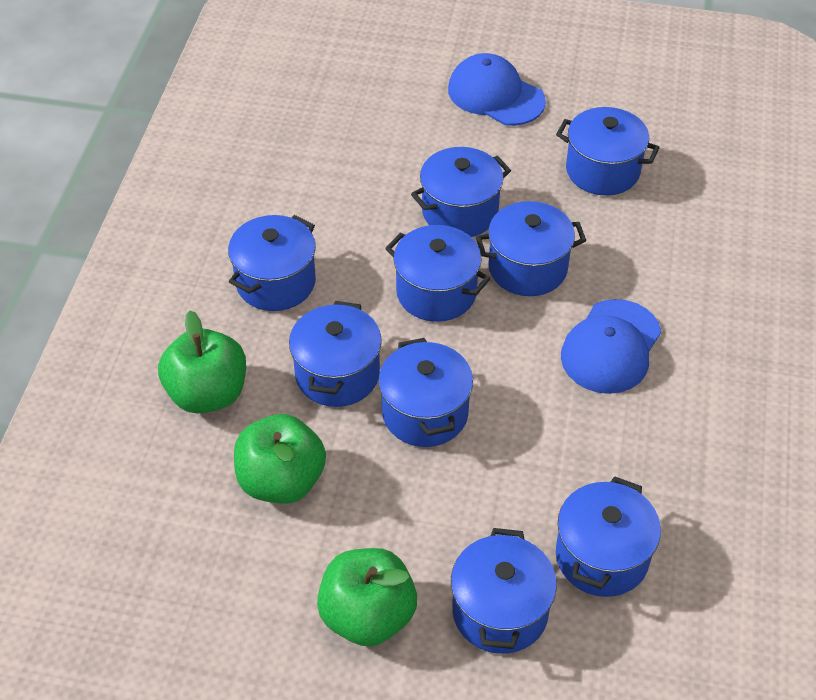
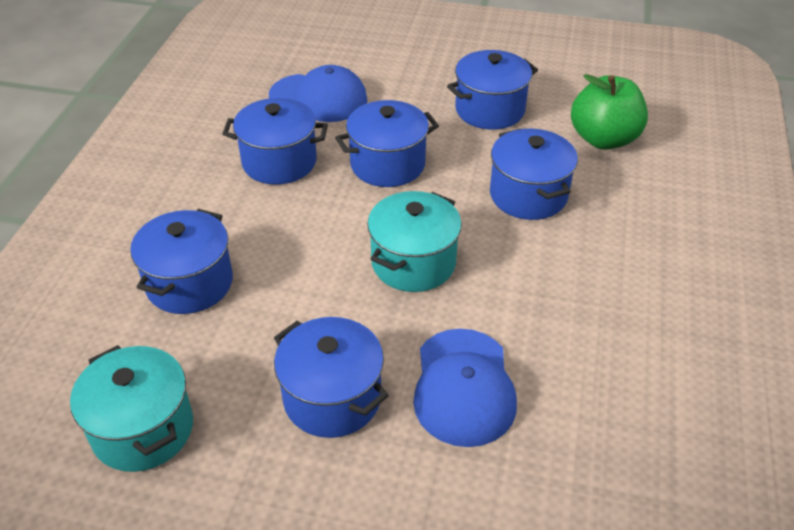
blue pot: [228,215,316,311] [289,301,382,407] [378,338,473,447] [385,225,490,322] [411,147,511,237] [451,528,557,654] [476,201,586,296] [556,107,660,196] [556,476,661,597] = 9 -> [130,209,233,314] [222,98,328,185] [274,317,389,438] [335,100,439,187] [447,50,538,130] [490,129,578,220] = 6
green apple: [158,310,246,413] [234,414,326,504] [317,548,417,647] = 3 -> [571,74,648,150] = 1
turquoise pot: none = 0 -> [70,345,193,472] [367,191,462,292] = 2

